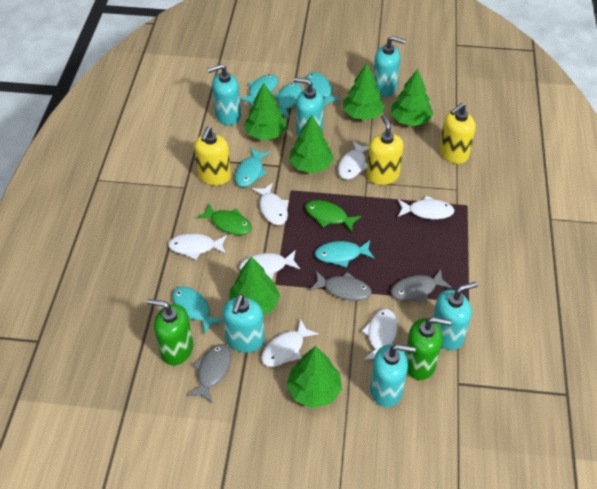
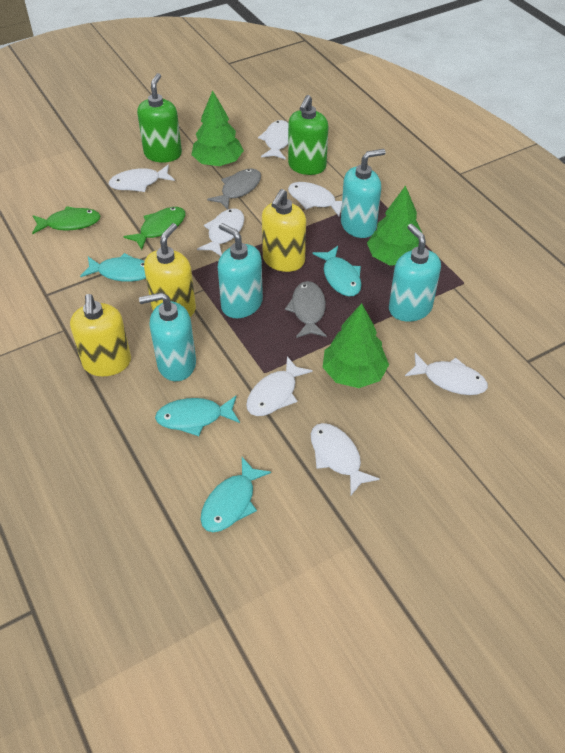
green tree: [229,257,280,315] [244,83,286,140] [287,346,342,408] [289,115,334,173] [343,64,385,120] [391,69,433,126] = 6 -> [191,90,244,166] [323,303,389,388] [367,185,422,265] = 3
grey fish: [187,344,231,403] [310,271,372,301] [391,269,452,302] = 3 -> [207,168,261,210] [285,281,327,338] = 2
turquoise fish: [172,287,223,334] [235,147,270,187] [240,74,278,106] [273,83,302,118] [306,72,342,106] [315,240,375,268] = 6 -> [80,253,146,282] [155,396,240,436] [200,457,271,532] [312,246,362,297] = 4
turquoise soap dispenser: [208,64,241,125] [222,294,264,353] [294,77,324,138] [370,344,416,407] [373,36,406,97] [433,282,478,350] = 6 -> [139,292,196,381] [218,223,263,318] [341,149,386,238] [389,224,441,322] = 4

